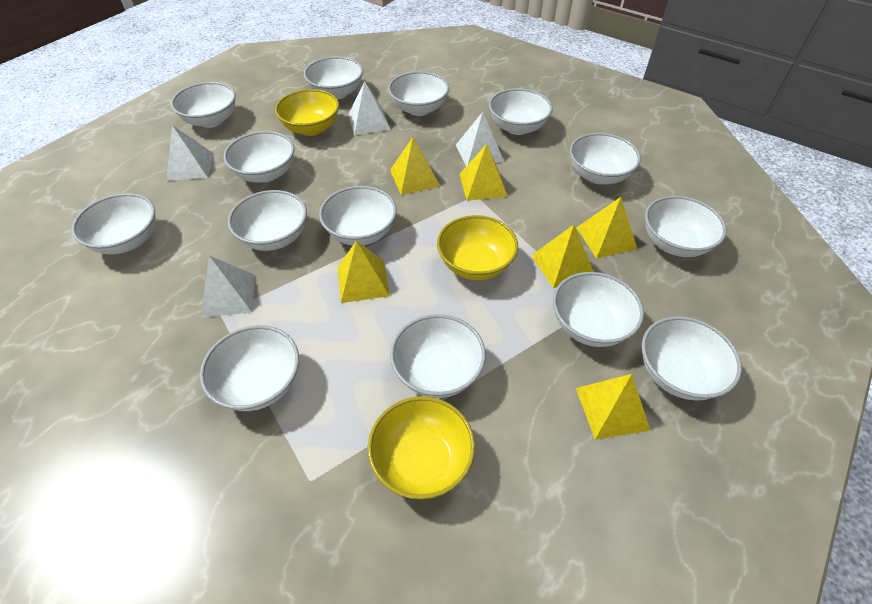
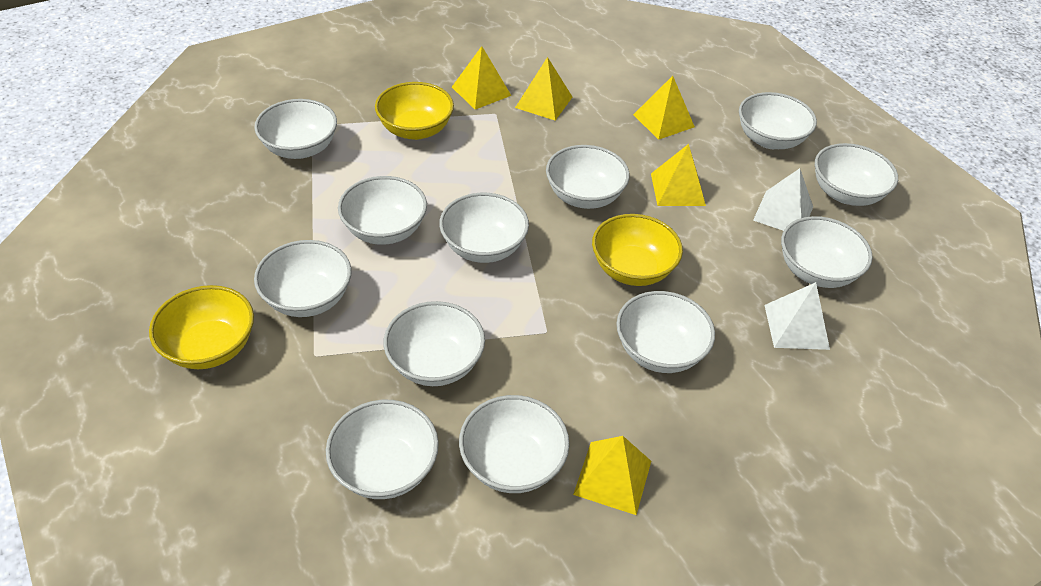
white bowl: [72,193,155,255] [171,82,236,128] [200,325,299,411] [224,131,295,183] [228,190,307,251] [304,56,363,99] [319,186,397,246] [388,71,449,116] [390,314,486,398] [489,88,553,135] [553,272,644,347] [570,133,641,184] [642,316,742,400] [645,196,727,257] = 14 -> [254,99,337,159] [254,240,352,317] [326,400,439,499] [338,176,427,245] [384,301,485,386] [439,193,529,263] [459,395,570,493] [546,145,630,209] [616,291,715,373] [739,92,817,149] [781,216,873,288] [815,143,898,206] = 12
white pyramid: [166,125,214,181] [201,256,255,318] [348,81,391,135] [456,112,504,166] = 4 -> [753,168,813,231] [764,282,830,350] = 2
yellow pyramid: [338,241,390,303] [390,137,440,195] [460,144,508,201] [531,225,594,288] [576,197,637,258] [576,374,650,440] = 6 -> [452,46,511,109] [515,57,572,121] [573,436,651,515] [633,76,695,140] [651,144,706,206] = 5

